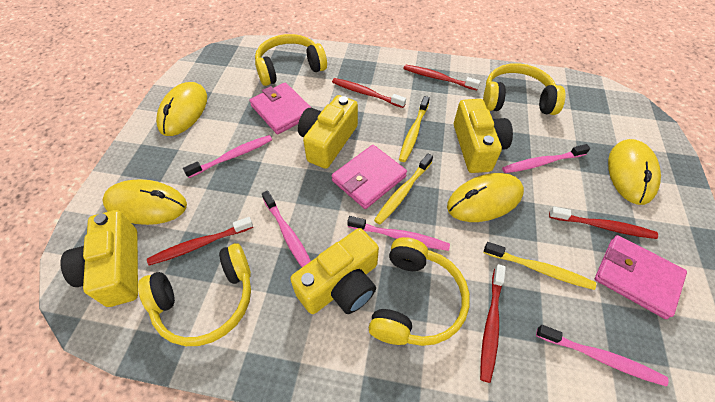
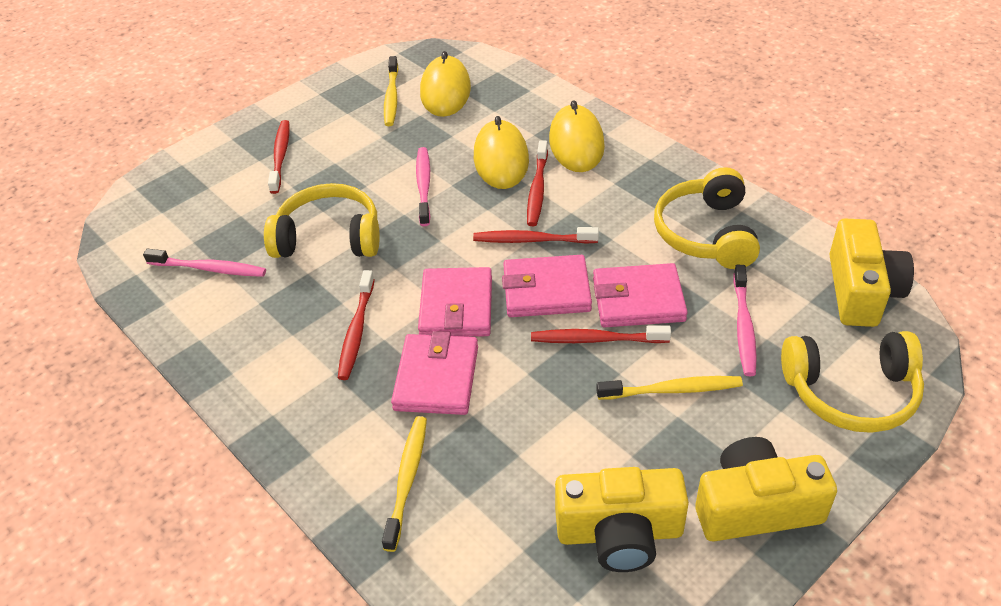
pink toothbrush: [183,135,272,178] [262,190,311,267] [347,216,450,251] [502,144,590,173] [536,325,668,387] = 5 -> [143,249,266,277] [416,147,430,226] [733,265,757,376] = 3
pink wallet: [249,82,311,134] [331,145,407,209] [595,235,687,319] = 3 -> [391,331,478,415] [418,267,492,337] [502,255,592,317] [593,263,688,327] = 4
yellow camera: [61,210,138,307] [290,228,379,314] [298,95,358,169] [454,99,513,173] = 4 -> [555,467,689,572] [695,437,837,542] [829,219,914,327] = 3
yellow headphones: [138,243,251,346] [255,34,327,86] [369,237,470,346] [483,63,565,115] = 4 -> [264,183,380,258] [654,167,760,269] [781,331,924,433] = 3
yellow mouse: [102,179,187,225] [156,82,207,136] [447,173,524,222] [608,139,661,205] = 4 -> [420,51,471,117] [474,116,529,189] [549,100,605,172] = 3

